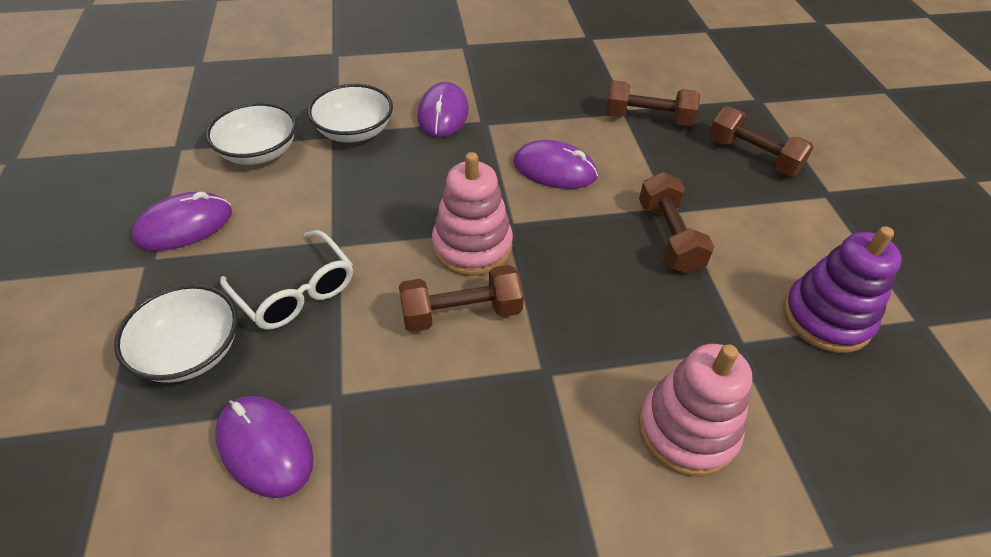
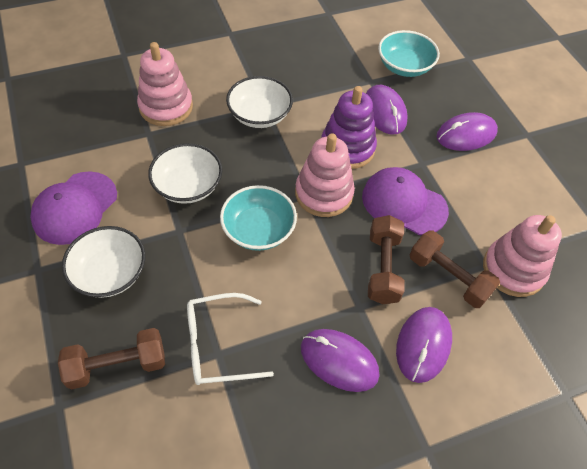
brown dumbbell: [399,265,524,332] [605,81,700,126] [639,172,714,274] [709,106,814,176] = 4 -> [58,328,165,390] [368,215,404,304] [410,231,500,308] = 3
pink stacking toy: [432,152,513,276] [638,344,752,477] = 2 -> [137,42,193,126] [295,133,355,217] [483,215,562,297] = 3
purple cap: none = 0 -> [30,171,117,245] [362,167,449,235] = 2
turquoise bowl: none = 0 -> [220,185,297,251] [378,30,440,77] = 2

